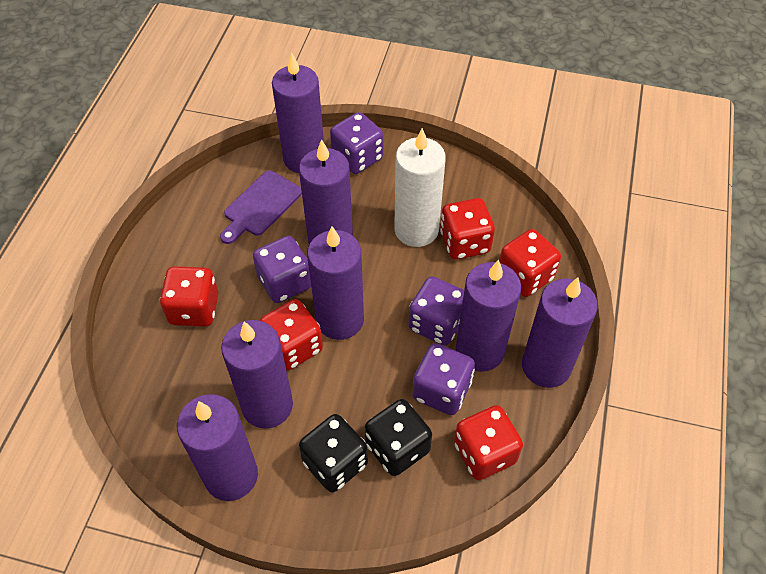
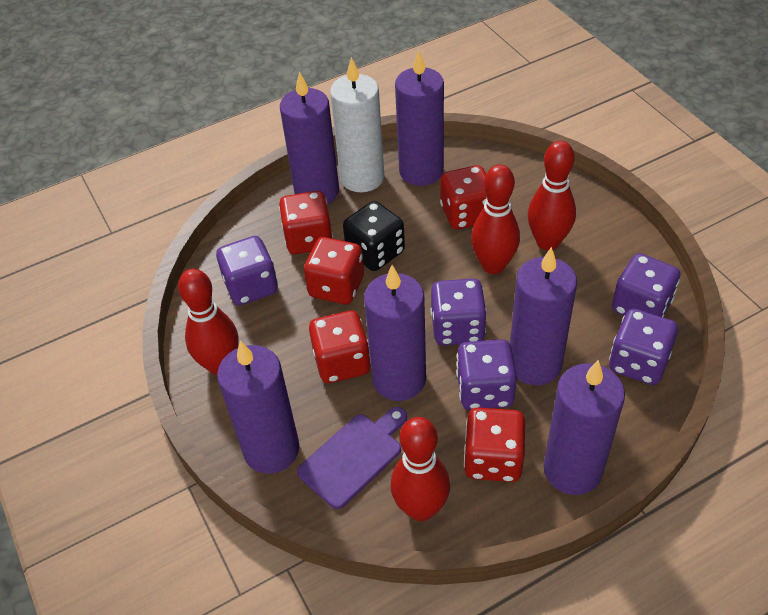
black dice: [299,414,368,492] [365,399,432,476] = 2 -> [343,201,405,271] = 1
purple candle: [177,394,258,501] [221,320,293,429] [272,53,324,173] [299,139,353,244] [307,226,364,340] [456,260,521,372] [522,278,598,388] = 7 -> [217,341,300,474] [280,71,339,204] [364,265,426,401] [395,50,444,186] [510,247,577,385] [543,360,625,495] = 6
purple dice: [253,236,311,303] [330,112,383,174] [408,276,464,346] [412,343,475,415] = 4 -> [216,236,278,305] [431,278,487,345] [456,339,517,410] [609,309,678,385] [612,253,680,317] = 5
red bowling pin: none = 0 -> [178,269,239,375] [390,417,450,521] [471,164,520,274] [528,141,576,251] = 4

